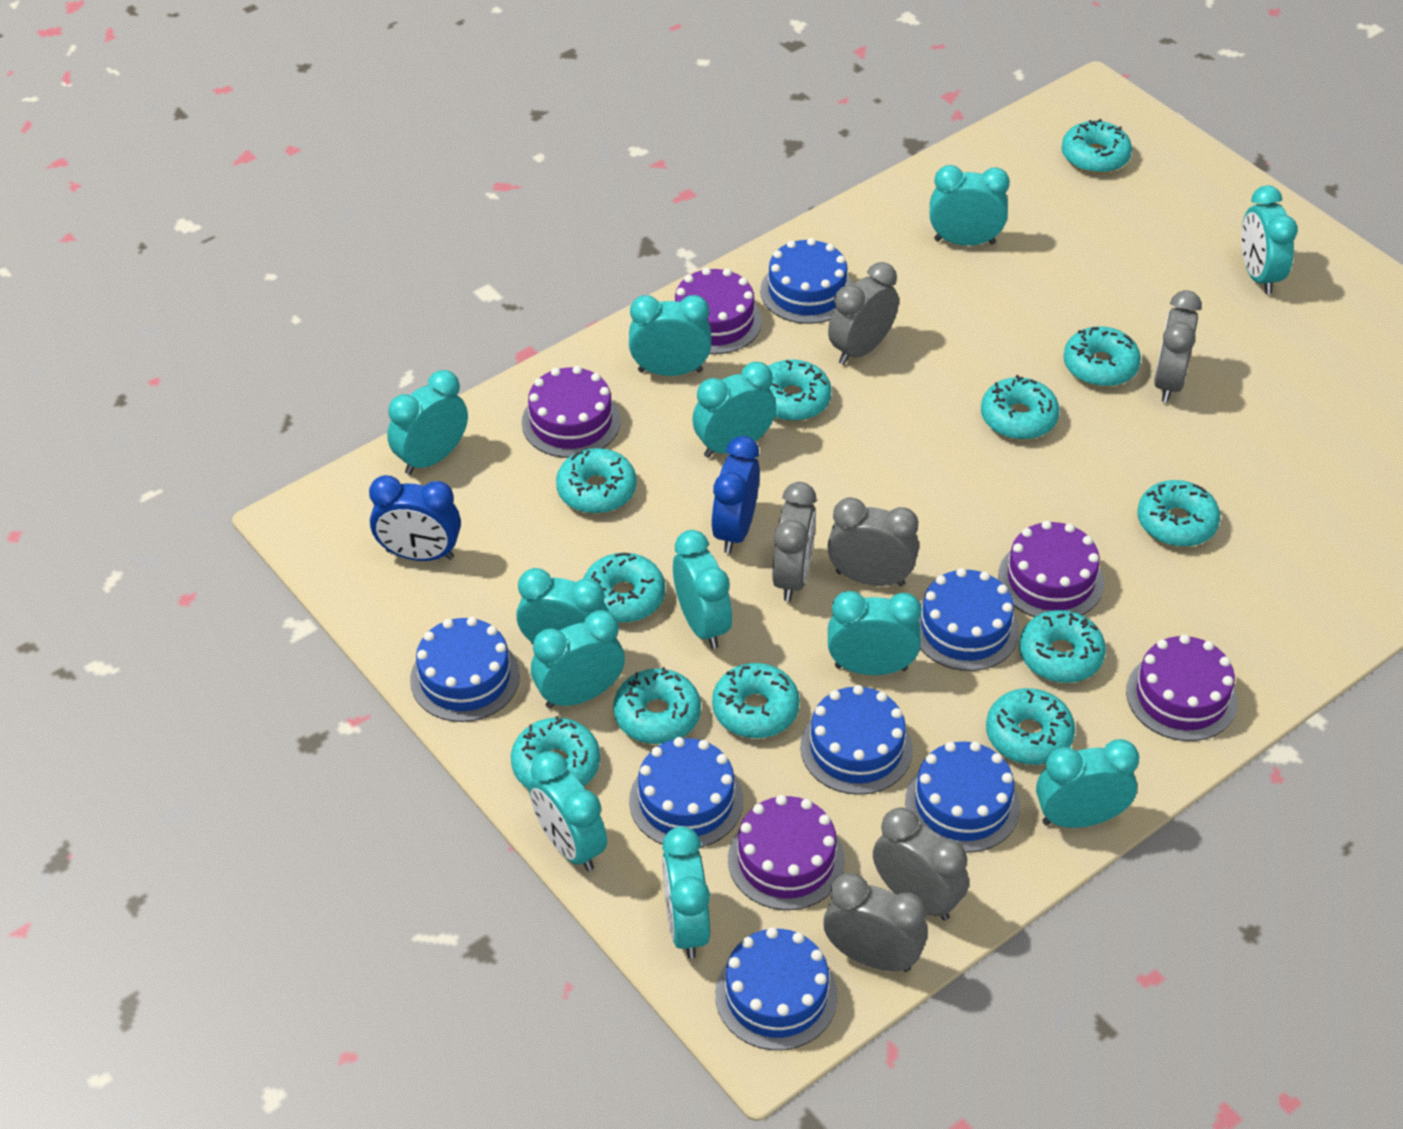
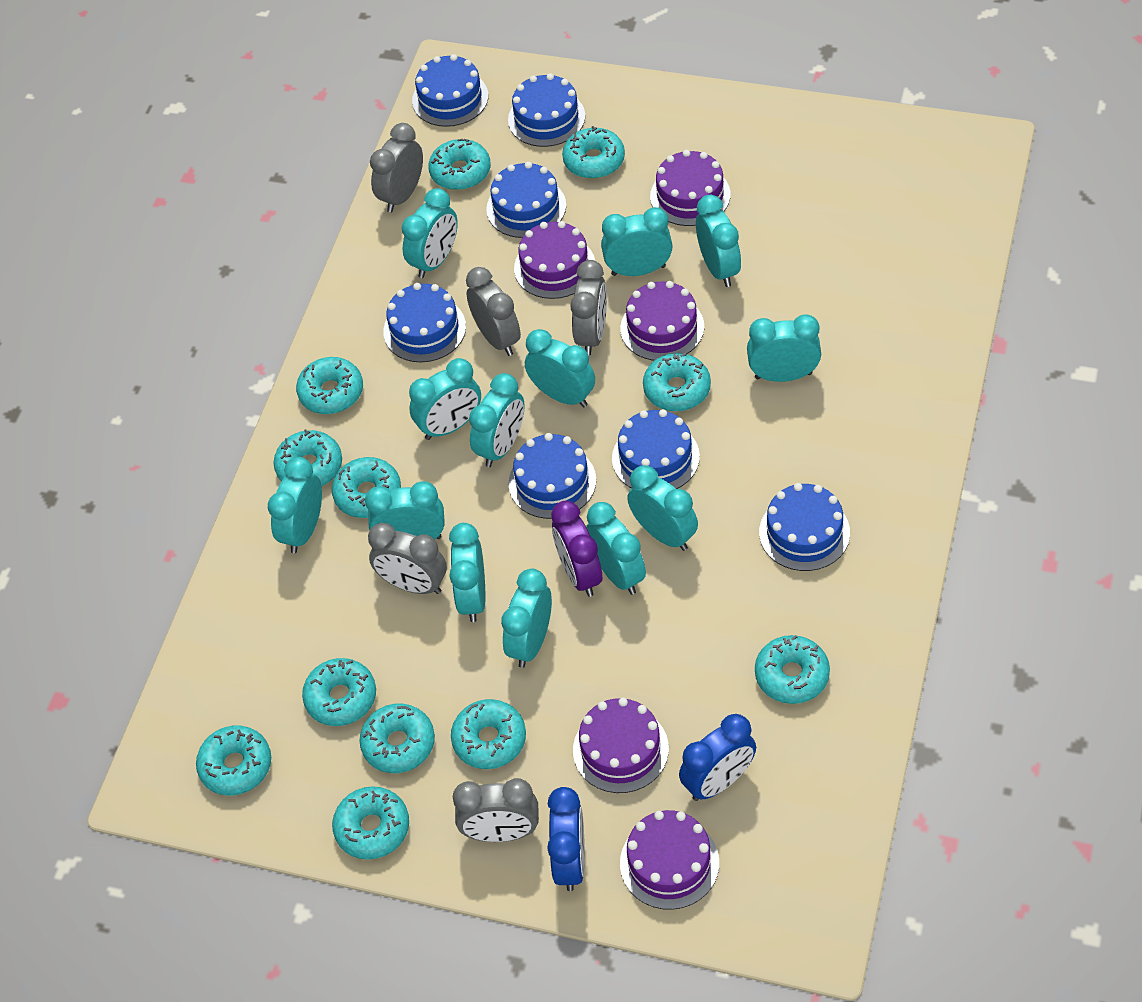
grey clock: [772,482,817,601] [823,873,928,972] [827,497,919,586] [828,262,899,365] [873,807,969,921] [1154,290,1202,402] = 6 -> [368,523,447,594] [370,123,423,212] [453,778,539,842] [466,267,521,356] [570,260,607,355] = 5
purple clock: none = 0 -> [551,501,602,597] = 1
turquoise clock: [387,370,468,475] [516,568,609,644] [529,751,607,871] [531,610,625,709] [629,295,711,376] [662,827,710,959] [673,530,732,649] [692,362,776,458] [828,591,922,675] [930,165,1010,246] [1036,739,1139,828] [1241,185,1298,294] = 12 -> [268,457,322,553] [365,481,445,539] [402,188,458,278] [409,358,481,440] [449,523,485,622] [469,373,525,467] [501,569,552,668] [525,329,595,407] [586,502,646,595] [601,207,673,276] [627,465,698,551] [696,195,741,287] [747,315,821,382] = 13

